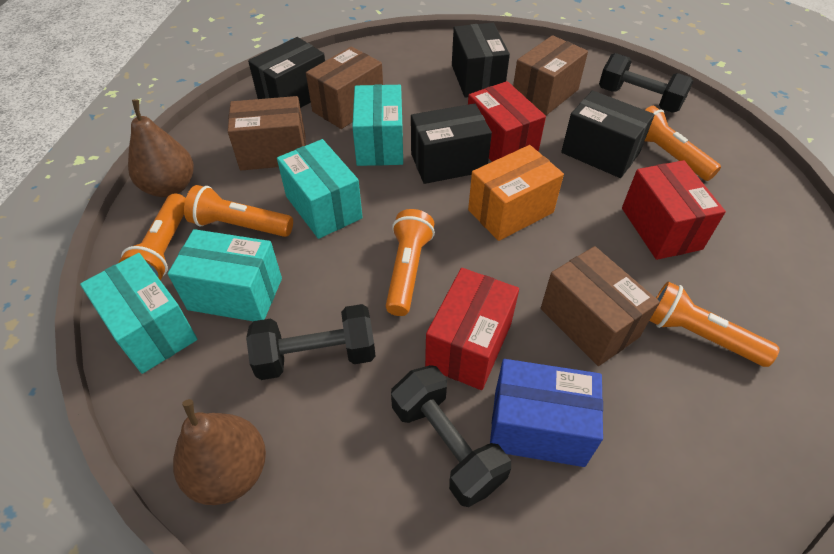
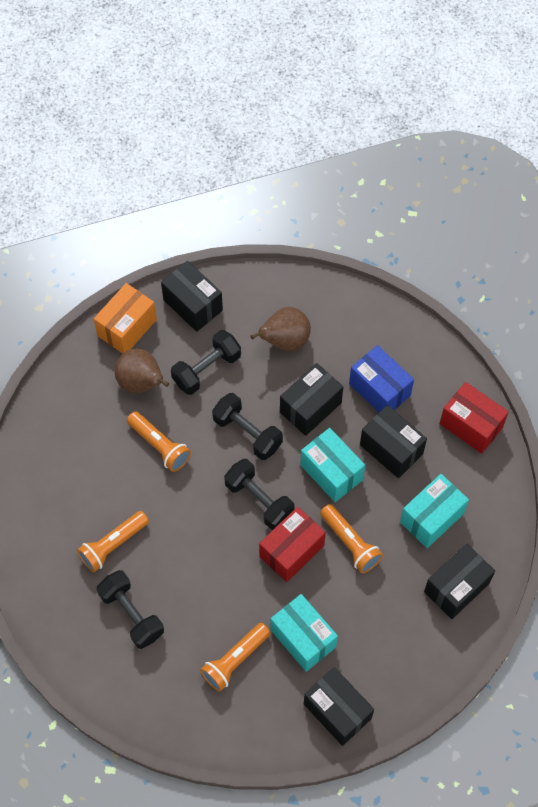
black box: [248,37,325,108] [411,103,492,184] [452,23,510,98] [561,90,655,178] = 4 -> [161,261,223,332] [280,363,343,436] [304,667,374,746] [360,405,427,478] [424,544,495,619] = 5
black dumbbell: [246,304,376,380] [391,365,511,507] [599,53,693,113] = 3 -> [97,570,164,649] [171,330,241,395] [212,393,283,460] [224,459,295,530] = 4
brown box: [228,96,306,170] [306,47,383,129] [513,35,588,115] [541,246,660,366] = 4 -> none = 0
orange flashlight: [119,193,186,280] [184,185,293,237] [386,209,435,316] [645,106,721,181] [650,281,780,367] = 5 -> [77,511,149,572] [127,411,191,472] [200,623,271,692] [320,504,383,573] = 4
red box: [425,268,519,390] [468,81,546,162] [622,160,726,260] = 3 -> [259,507,326,582] [440,382,509,454] = 2
turquoise box: [80,253,197,374] [168,229,282,321] [277,139,363,239] [352,84,403,166] = 4 -> [271,594,338,672] [300,428,365,502] [400,474,469,548] = 3

